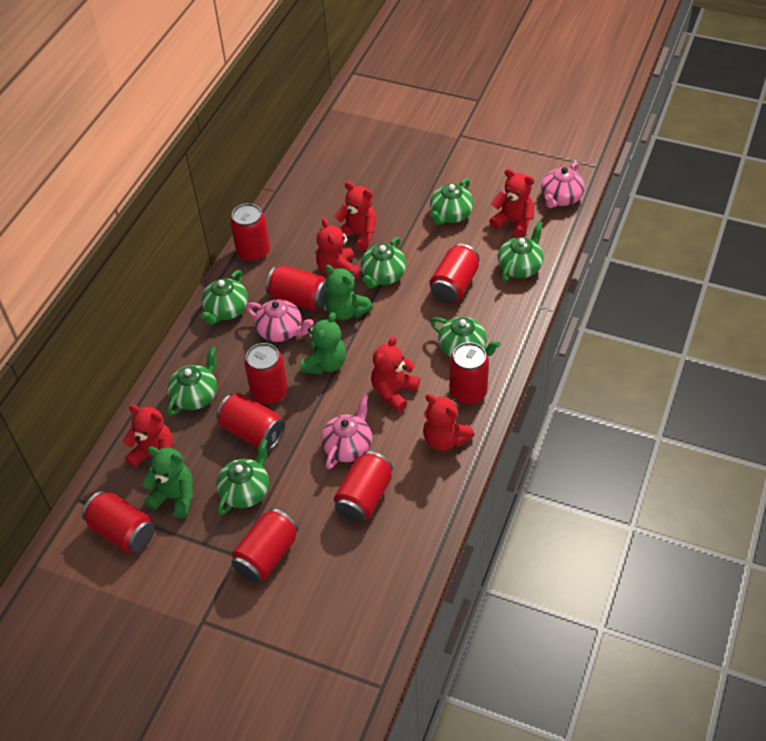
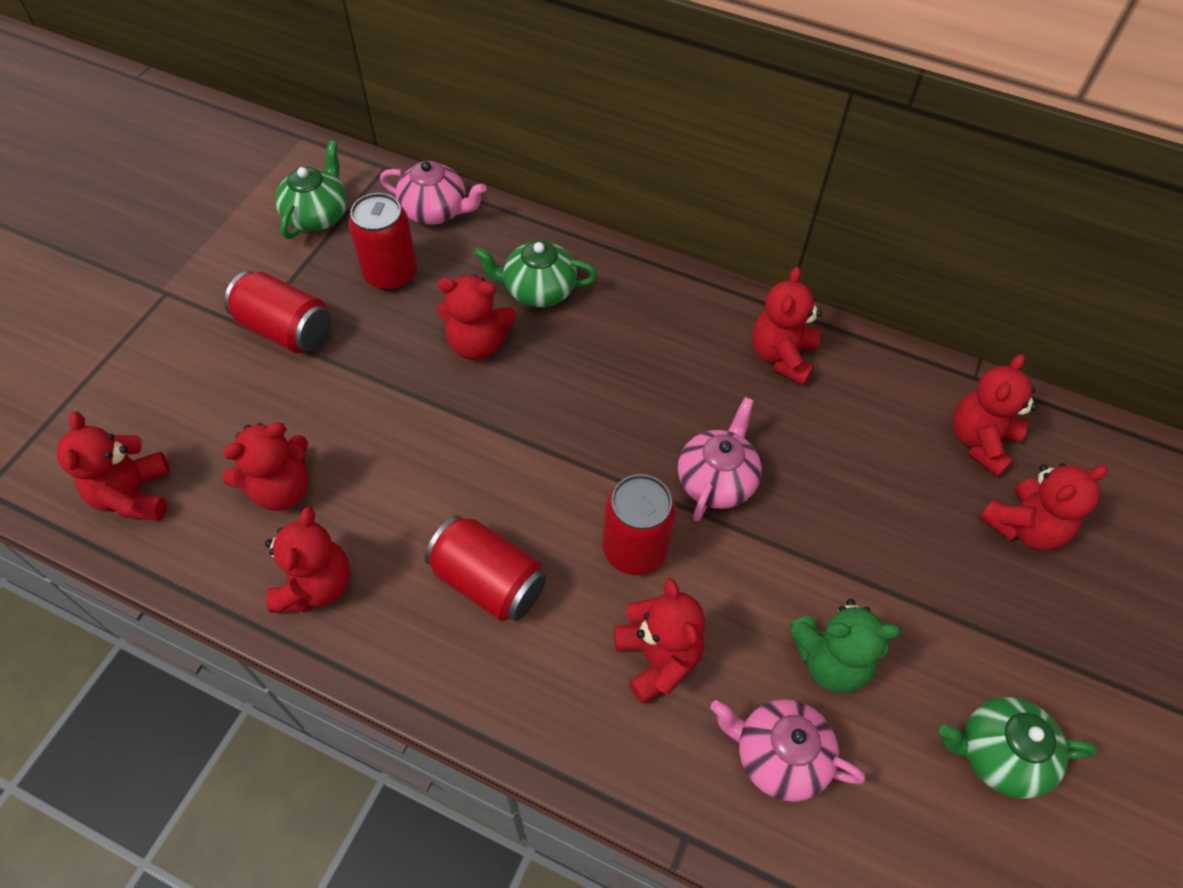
green teapot: [167,346,217,415] [201,270,248,325] [216,439,269,515] [361,237,406,289] [430,178,474,225] [430,317,500,357] [498,221,544,281] = 7 -> [275,140,347,239] [474,240,598,307] [939,697,1097,799] = 3
green teddy bear: [141,446,193,518] [300,312,346,375] [325,265,373,320] = 3 -> [789,599,900,693] = 1
red can: [82,491,155,553] [217,393,285,450] [230,203,270,262] [231,508,298,582] [244,343,288,405] [266,265,328,311] [334,451,393,523] [430,244,480,303] [449,342,489,404] = 9 -> [224,271,331,353] [348,193,417,291] [425,515,546,621] [603,474,676,575] = 4
red teddy bear: [123,405,173,468] [316,218,359,279] [334,182,377,251] [371,336,420,412] [423,394,474,451] [489,169,535,237] = 6 -> [57,412,170,521] [222,422,309,511] [265,506,350,613] [437,275,516,360] [614,578,705,704] [752,267,822,385] [953,354,1038,477] [979,463,1108,550] = 8

